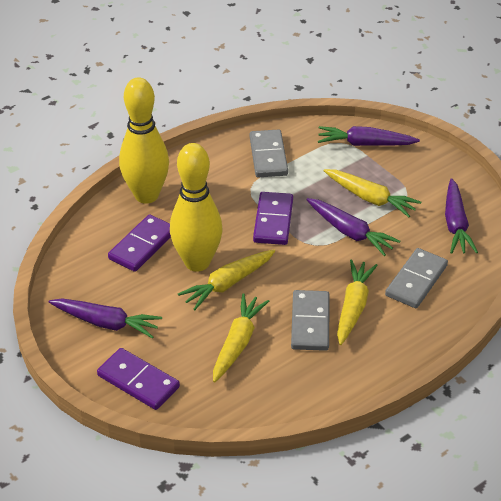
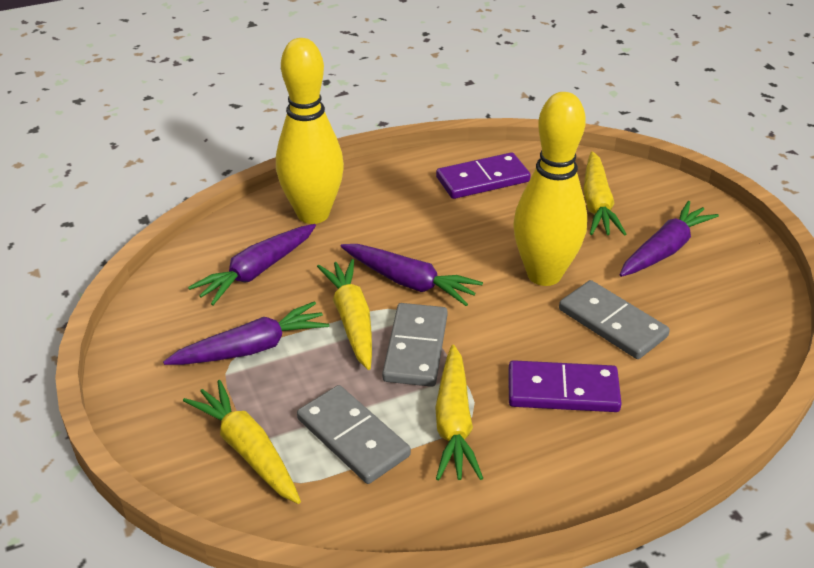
purple domino: [97,348,180,410] [108,214,171,272] [253,192,293,245] = 3 -> [436,152,531,199] [509,360,622,412] = 2

